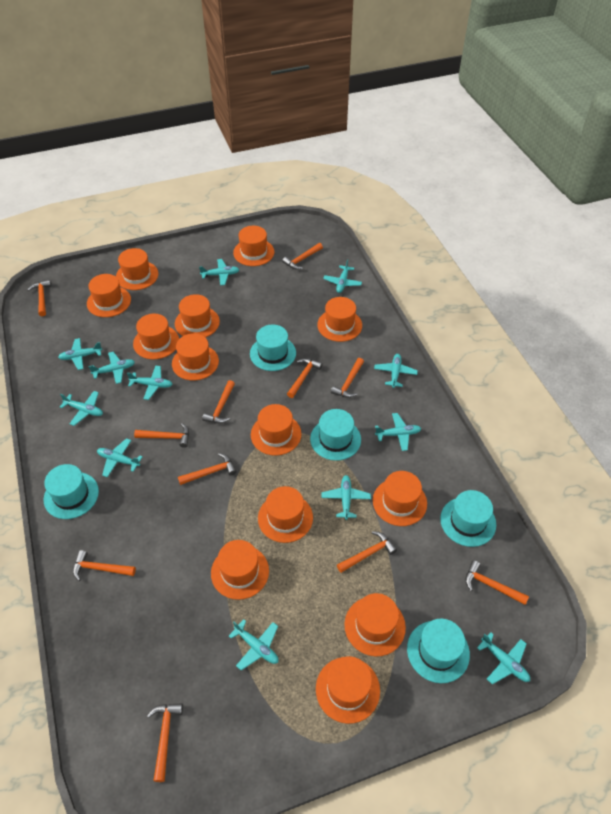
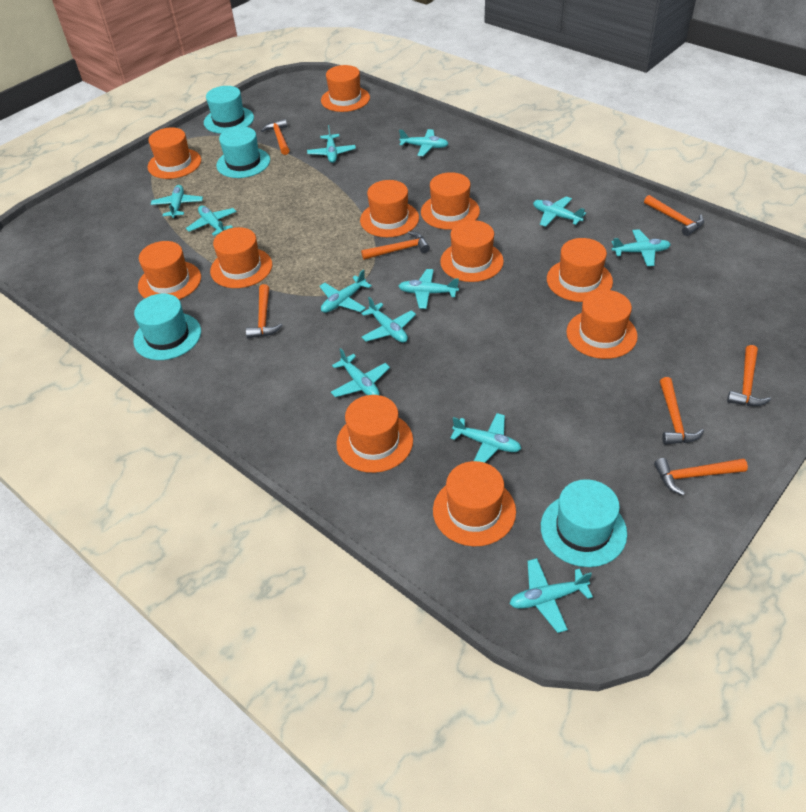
orange hammer: [27,280,51,316] [73,550,136,581] [134,423,189,448] [147,703,183,782] [178,453,237,485] [202,380,235,424] [282,243,323,270] [287,358,323,398] [331,358,364,398] [337,531,397,573] [465,560,529,605] = 11 -> [246,284,282,338] [261,119,289,155] [361,231,430,260] [644,195,704,236] [654,458,748,496] [660,377,704,445] [727,345,771,406] = 7
orange hat: [87,274,131,317] [116,248,158,290] [133,314,179,359] [172,333,219,381] [175,294,220,337] [211,540,269,600] [233,226,274,266] [251,404,302,456] [258,486,313,543] [316,656,380,724] [317,297,362,342] [344,593,406,656] [373,471,427,526] = 13 -> [138,241,201,300] [147,128,201,179] [210,227,272,288] [321,65,370,112] [336,395,413,473] [360,180,419,237] [421,172,480,230] [433,461,516,546] [440,220,504,282] [547,238,613,302] [566,290,638,359] = 11
turquoise hat: [44,464,99,519] [250,325,296,371] [310,409,361,461] [407,619,470,683] [440,490,496,547] = 5 -> [134,293,201,360] [204,86,254,134] [216,126,270,178] [541,479,627,567] = 4

